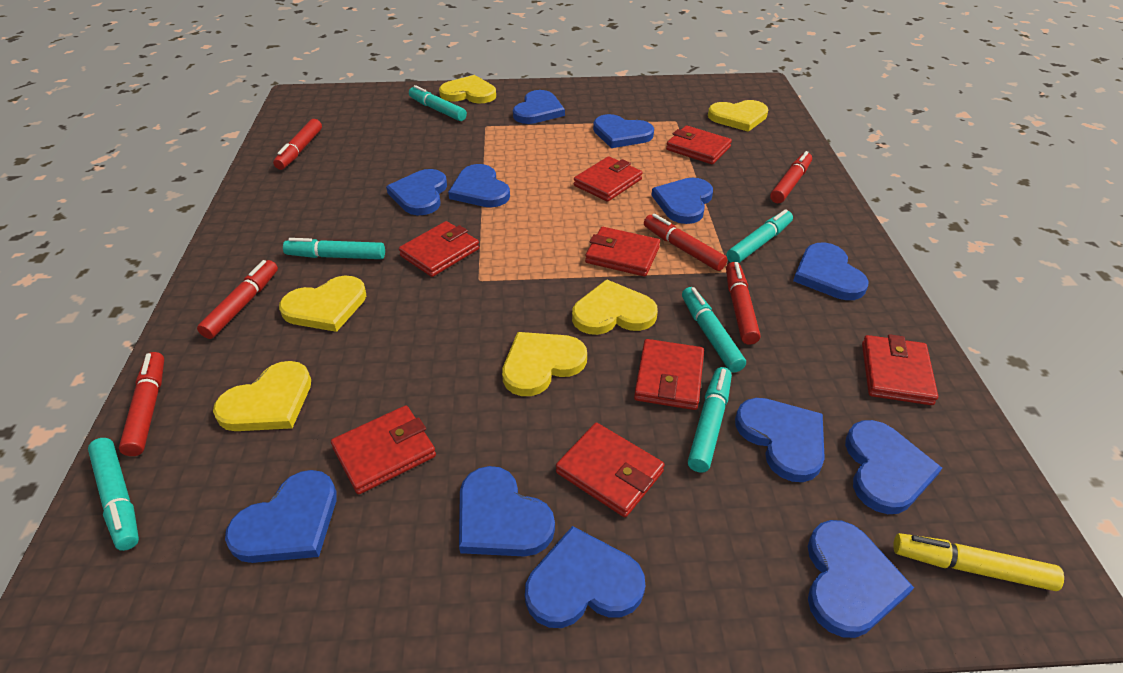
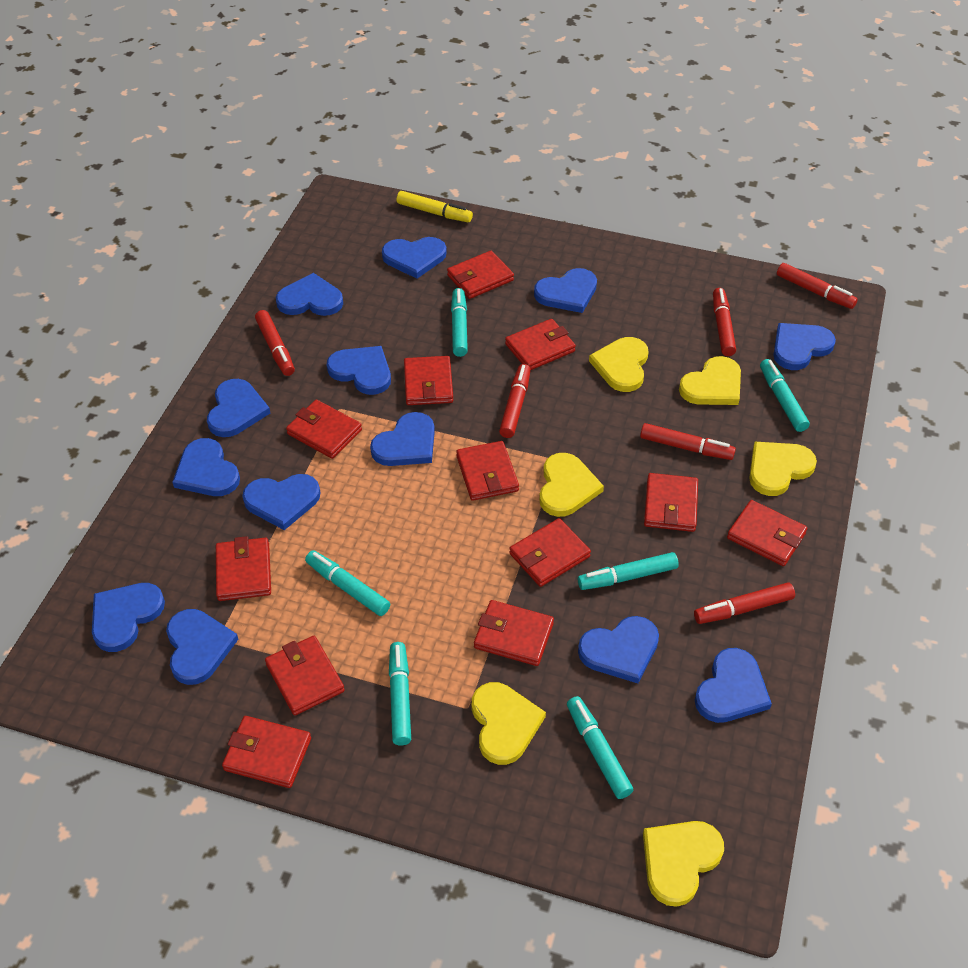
blue heart: [225,470,337,563] [386,169,447,215] [448,164,510,207] [459,466,555,557] [513,90,565,124] [525,526,645,628] [593,114,654,148] [652,178,713,224] [735,398,825,482] [793,242,869,300] [808,520,914,638] [845,420,942,514] = 12 -> [92,583,165,652] [166,609,238,685] [172,438,240,496] [207,379,270,437] [242,474,320,530] [276,273,343,316] [327,346,391,395] [370,412,435,466] [382,237,447,279] [534,268,597,313] [578,616,659,683] [695,648,772,723] [773,323,836,370] = 13
red wallet: [331,405,436,494] [399,221,479,277] [556,423,665,517] [574,156,643,202] [585,227,660,276] [634,339,704,410] [666,125,732,164] [862,334,938,405] = 8 -> [216,536,271,601] [222,716,311,788] [265,636,345,716] [286,399,362,459] [404,356,453,405] [447,251,514,299] [456,441,519,501] [474,600,554,666] [505,319,576,370] [509,518,591,587] [644,473,698,532] [727,500,807,566] = 12

